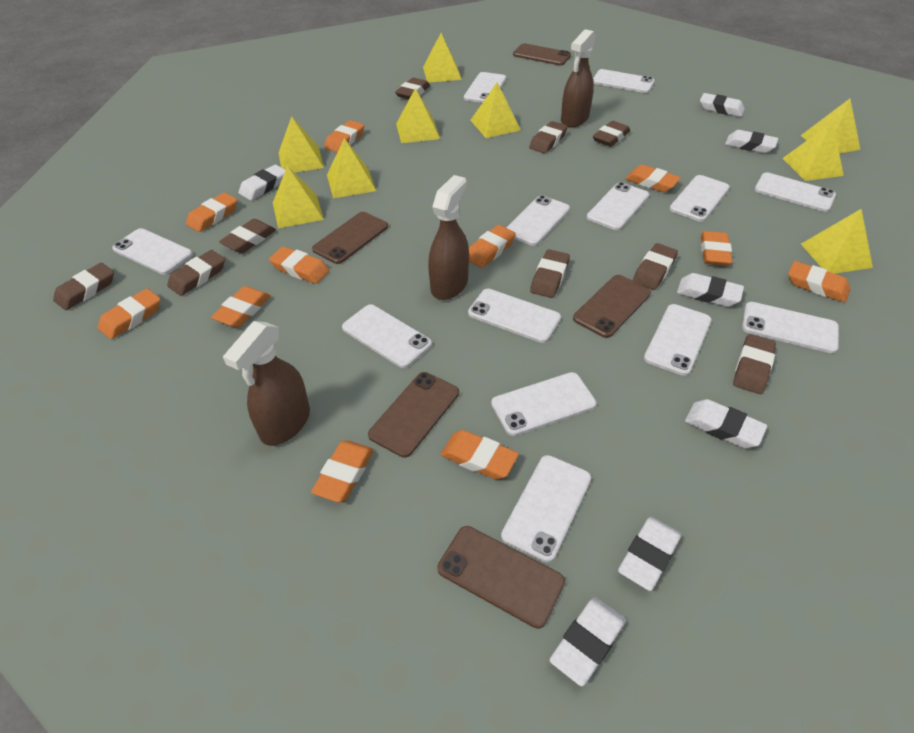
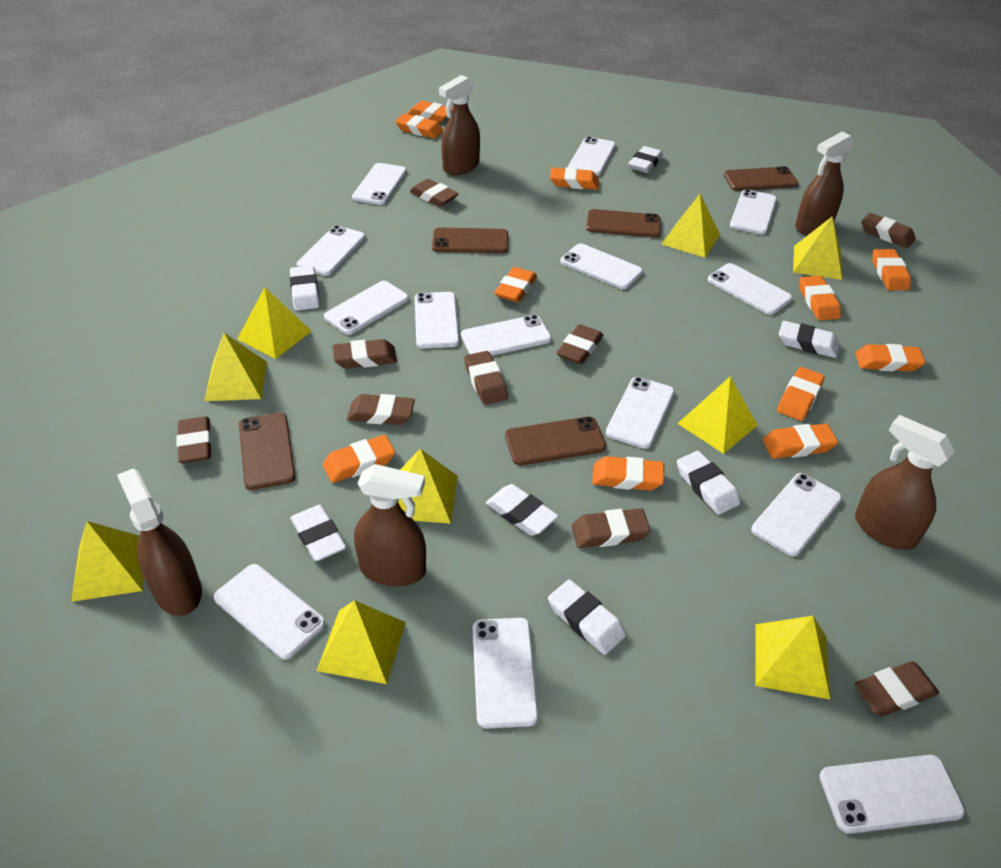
brown spray bottle: [223,321,310,446] [428,175,469,300] [561,29,596,127] = 3 -> [117,468,202,616] [354,464,426,586] [439,75,480,175] [795,131,854,235] [855,415,955,550] = 5
white phone: [112,228,193,275] [342,304,432,368] [464,72,506,103] [468,289,561,343] [491,372,596,436] [501,455,591,563] [506,195,570,246] [587,182,649,230] [593,69,655,93] [644,304,712,376] [670,175,730,222] [742,302,839,353] [755,172,836,212] = 13 -> [214,564,326,660] [297,225,366,276] [324,281,409,335] [352,163,407,205] [415,292,459,348] [461,315,552,356] [473,618,539,729] [561,243,643,289] [568,136,616,176] [606,377,675,449] [708,263,793,315] [730,189,777,235] [751,473,842,556] [819,755,965,834] = 14

